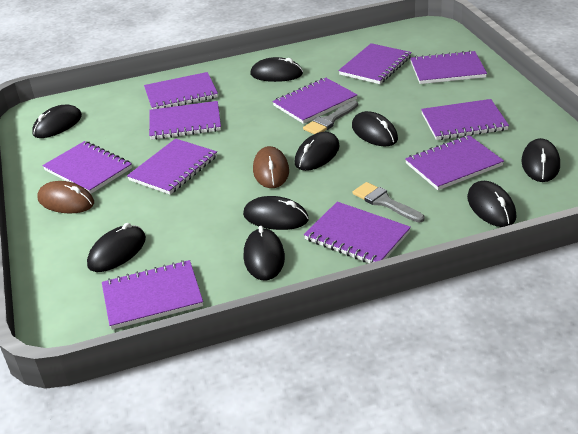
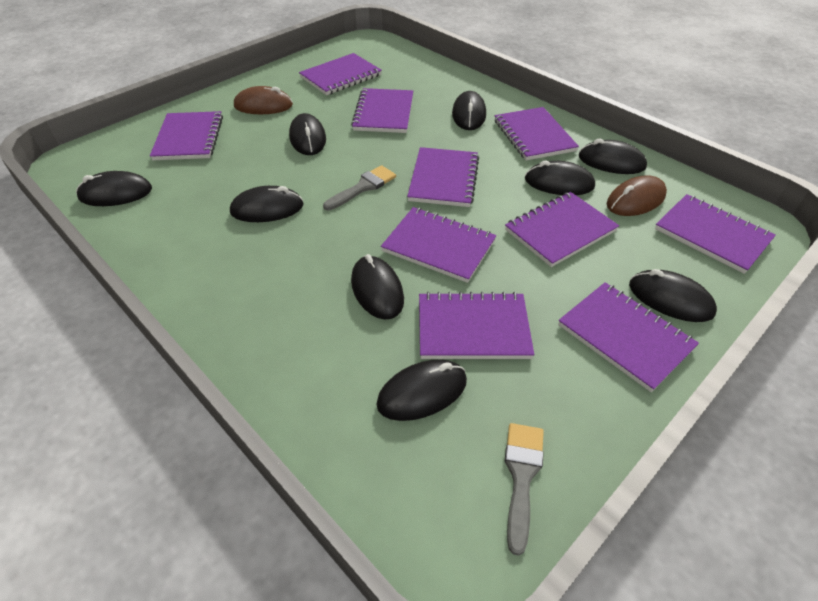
purple notebook: [42,141,132,194] [102,260,203,330] [127,138,217,195] [144,72,218,109] [149,101,221,140] [272,78,357,124] [304,202,411,263] [338,43,412,84] [405,135,504,190] [410,50,487,84] [421,99,509,140] = 11 -> [150,111,223,160] [299,53,382,95] [351,88,413,133] [381,207,496,283] [407,147,479,207] [419,292,534,359] [495,107,579,160] [505,192,619,267] [558,282,699,392] [655,194,776,274] = 10

